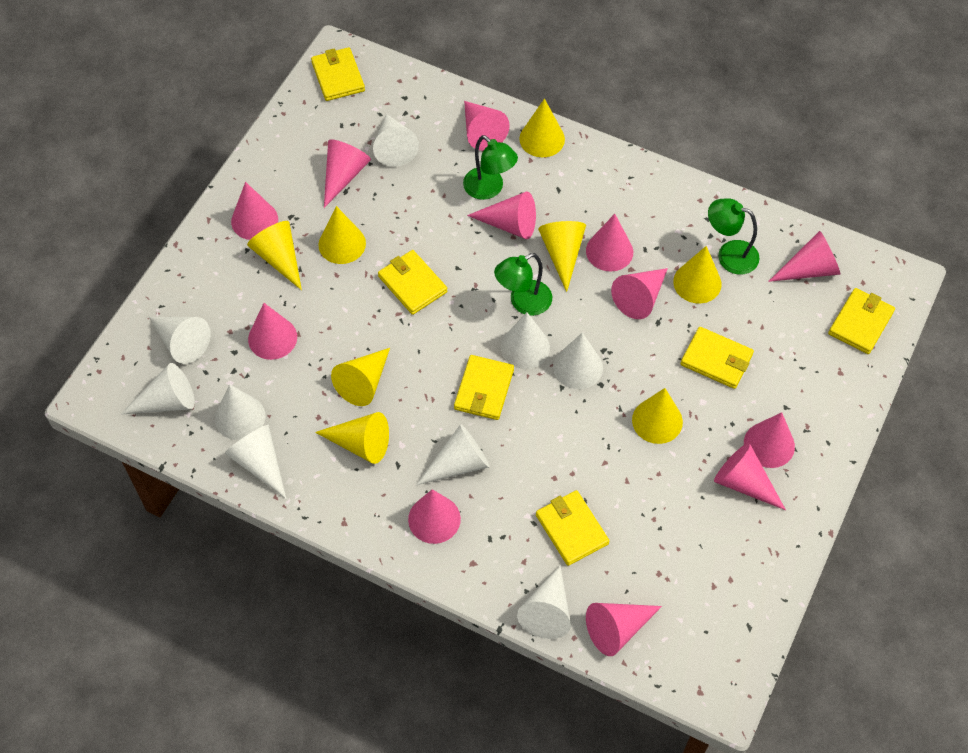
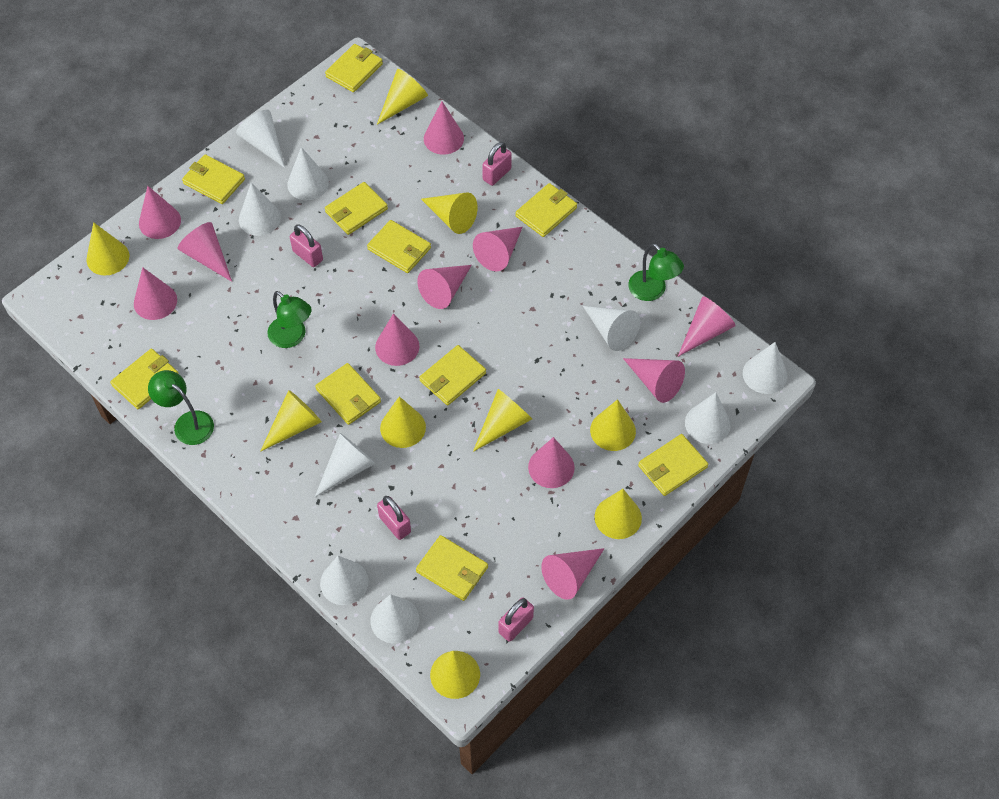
pink cone: [231,182,278,240] [248,303,297,360] [324,139,371,208] [408,489,461,544] [464,101,510,151] [467,192,536,239] [586,214,633,272] [586,603,662,656] [611,268,668,319] [714,443,786,510] [744,412,795,468] [768,231,840,282] = 12 -> [134,267,177,320] [139,186,181,239] [178,222,232,282] [375,313,419,366] [417,265,472,309] [424,101,464,155] [473,227,523,271] [528,437,575,488] [541,548,605,600] [623,358,685,403] [678,296,736,356] = 11
pink padlock: none = 0 -> [290,224,323,267] [377,496,411,540] [482,142,512,186] [498,597,534,642] = 4
yellow cone: [247,221,302,290] [315,412,389,464] [319,206,366,264] [331,348,390,406] [519,98,565,157] [538,221,586,292] [632,388,683,444] [673,246,722,303] = 8 -> [87,222,129,276] [260,390,322,452] [377,69,428,125] [380,396,426,448] [421,193,478,234] [430,651,480,699] [473,389,532,452] [590,399,636,451] [595,489,642,539] = 9
yellow wallet: [311,47,365,101] [378,250,447,315] [454,355,514,420] [536,490,609,566] [680,327,754,389] [828,288,895,354] = 6 -> [110,349,178,409] [182,154,245,204] [315,363,381,425] [325,44,383,92] [325,182,388,235] [367,220,431,273] [416,535,488,601] [419,345,486,405] [515,183,577,237] [638,434,708,496] = 10

